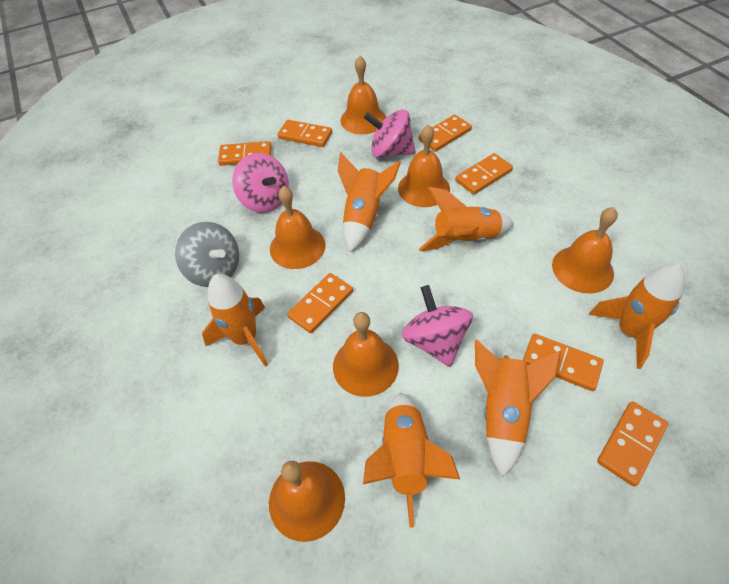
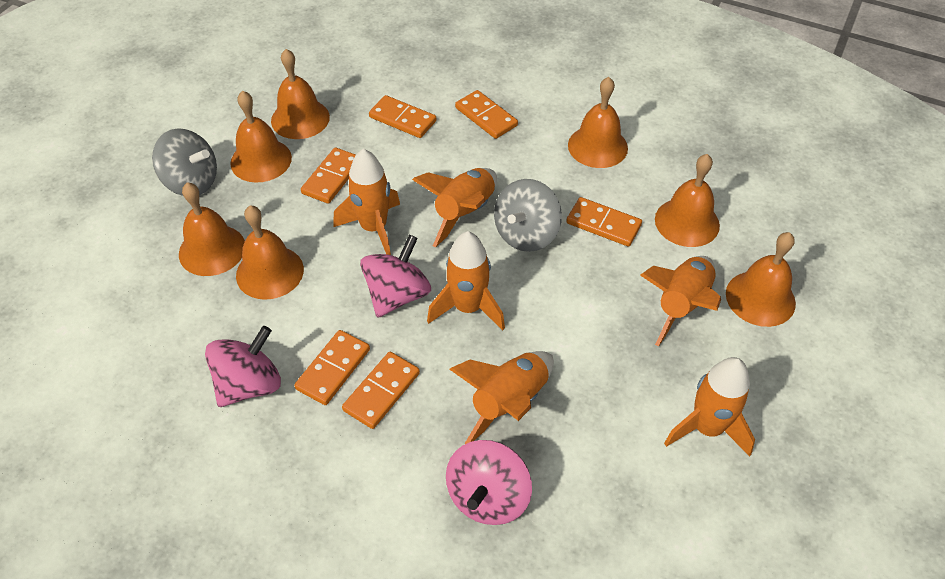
grey spinning top: [175,222,239,287] = 1 -> [152,128,217,196] [494,179,562,252] = 2
orange bell: [269,461,345,542] [270,186,326,269] [333,312,399,397] [341,56,386,134] [398,124,450,207] [552,207,618,294] = 6 -> [179,182,245,276] [230,91,292,183] [236,205,304,300] [271,49,330,139] [568,77,628,168] [655,154,720,247] [726,232,796,327] = 7
orange domino: [218,141,272,166] [277,120,332,147] [287,273,353,333] [419,114,472,152] [455,153,513,195] [523,334,604,391] [597,401,668,487] = 7 -> [294,330,370,405] [301,148,356,204] [342,352,420,429] [369,95,436,138] [455,90,518,139] [566,197,642,247] = 6

